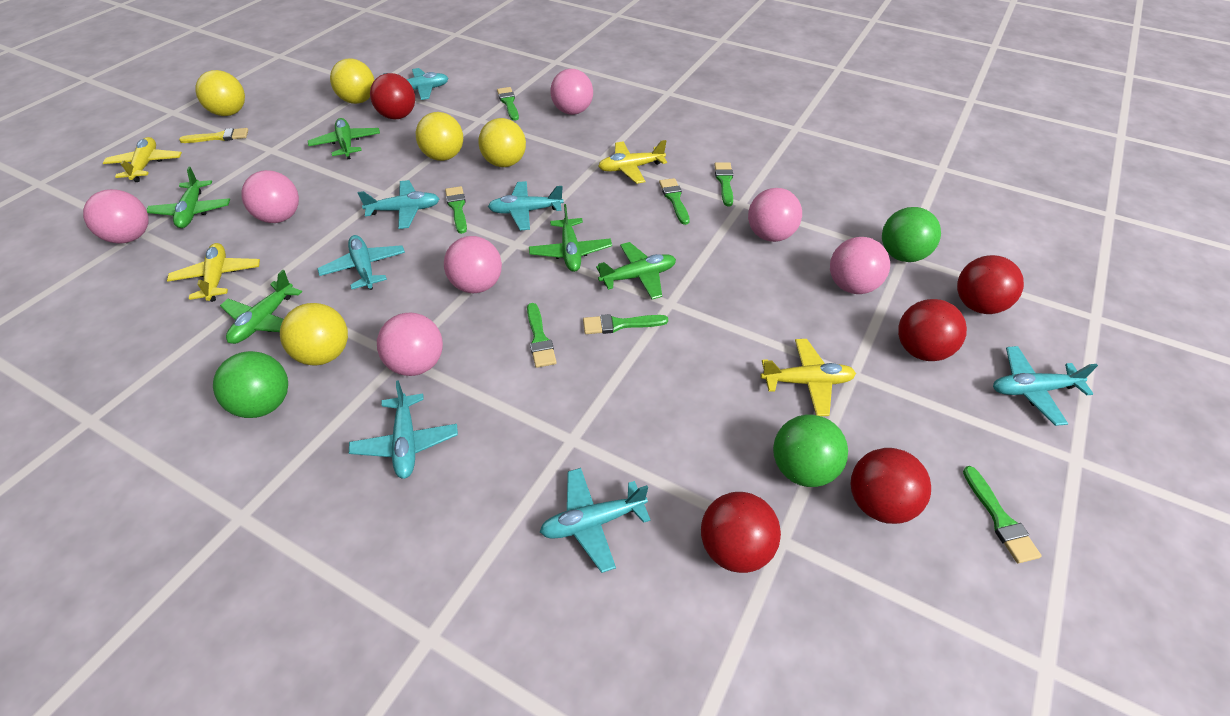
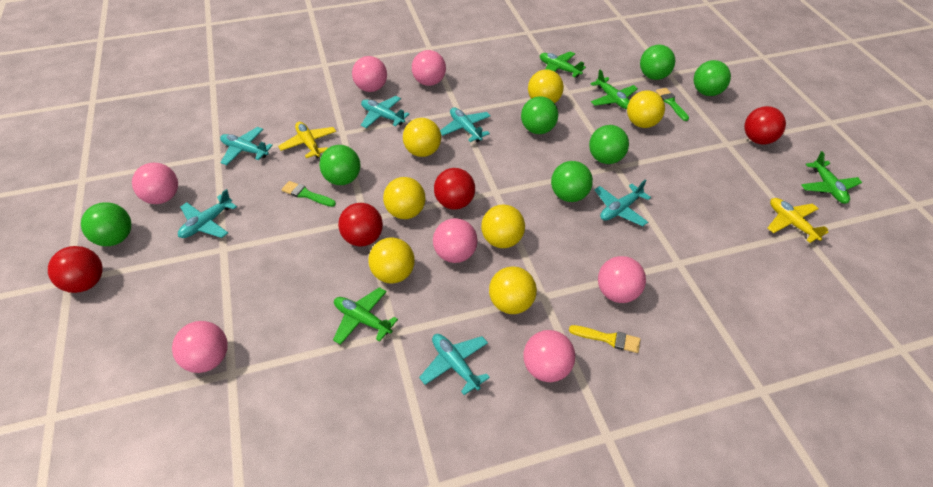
green ball: [213,351,288,418] [773,415,848,487] [882,207,941,262] = 3 -> [81,202,131,246] [319,145,361,185] [521,96,558,134] [551,161,593,202] [589,125,629,164] [640,45,675,80] [694,60,731,96] = 7
green brush: [445,186,467,234] [497,87,519,121] [527,303,557,368] [583,314,668,334] [659,178,690,225] [714,162,733,206] [963,466,1042,564] = 7 -> [281,181,336,207] [656,88,689,121] = 2
green plane: [147,167,230,228] [220,270,302,344] [308,118,380,159] [529,204,612,272] [596,242,676,299] = 5 -> [333,287,398,345] [540,51,586,77] [590,70,638,109] [801,151,862,204] = 4
red ball: [370,73,415,119] [701,492,781,573] [851,448,931,524] [898,299,967,361] [957,255,1024,314] = 5 -> [48,246,103,293] [338,203,383,246] [434,168,475,210] [744,106,786,144] = 4
turquoise plane: [317,235,405,290] [349,380,458,479] [358,180,439,229] [384,68,448,100] [488,181,564,230] [540,468,651,573] [993,346,1098,426] = 7 -> [178,189,237,238] [220,127,273,165] [361,96,409,128] [419,334,490,395] [440,108,491,142] [594,179,651,226] = 6
yellow ball: [195,70,245,116] [280,303,348,365] [330,58,374,104] [415,112,463,161] [478,118,526,167] = 5 -> [369,237,415,283] [383,177,426,219] [403,118,441,157] [481,205,525,248] [489,267,537,314] [528,70,564,103] [627,90,665,128] = 7
yellow plane: [103,137,182,182] [167,243,260,302] [598,140,667,184] [761,339,856,416] = 4 -> [278,122,336,158] [767,198,829,243] = 2

